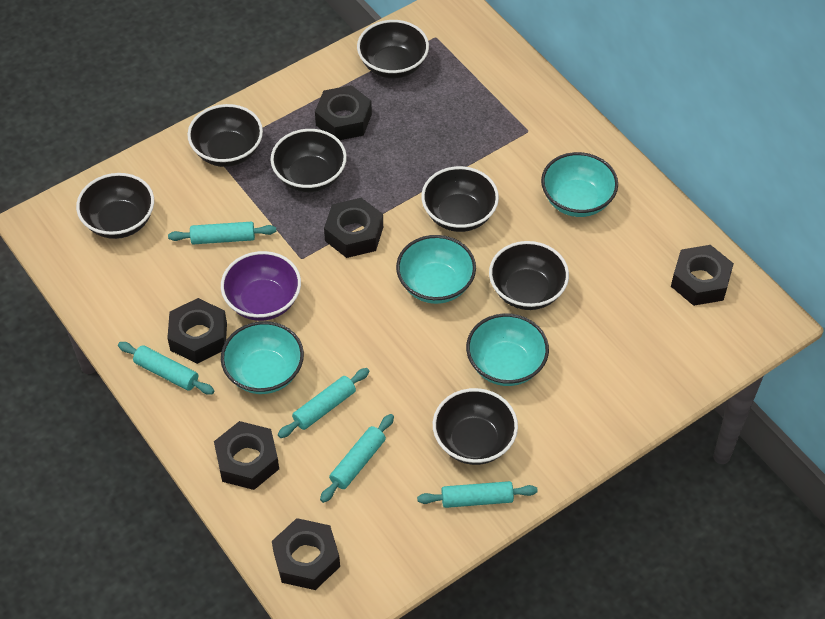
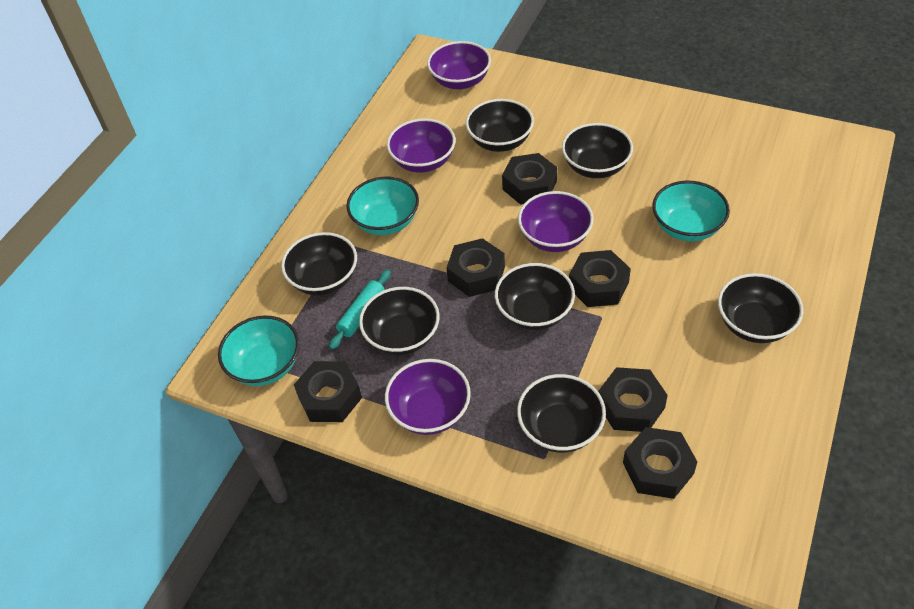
purple bowl: [221,251,301,321] = 1 -> [385,359,471,435] [387,118,456,173] [427,41,491,89] [518,191,594,252] = 4
turquoise bowl: [221,321,304,394] [396,235,476,304] [466,313,549,386] [541,152,618,217] = 4 -> [218,315,299,386] [346,177,419,235] [652,181,730,242] = 3
turquoise rolling pin: [118,342,214,395] [168,222,276,244] [278,368,370,438] [320,414,394,503] [417,481,538,508] = 5 -> [329,270,391,350] = 1

